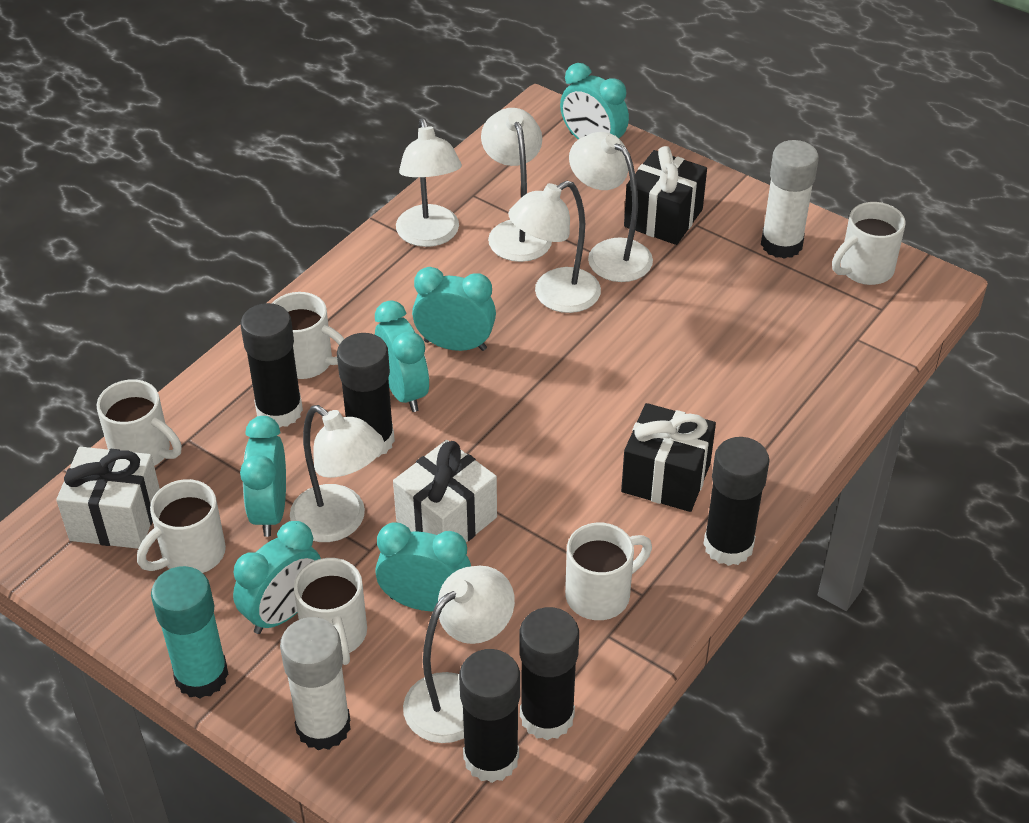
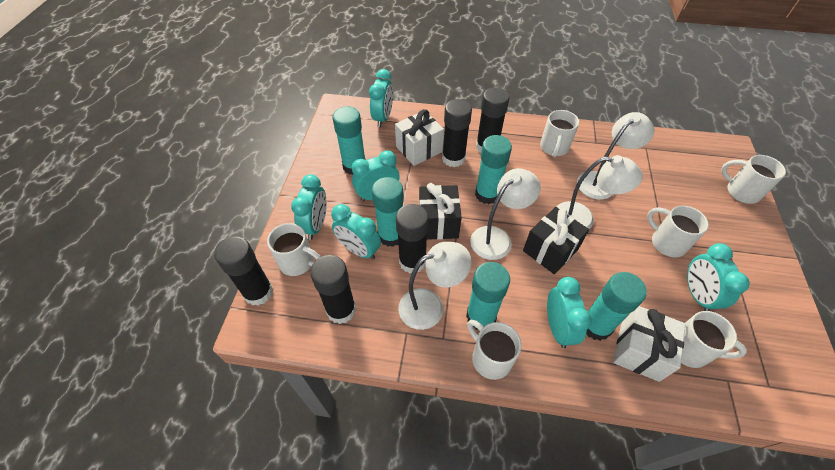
turquoise glue stick: [151,566,229,698] = 1 -> [332,106,365,175] [372,177,404,247] [466,262,510,330] [475,135,512,204] [586,272,647,341] = 5
white glue stick: [280,617,350,750] [761,140,819,259] = 2 -> none = 0
white lamp: [290,405,384,542] [396,118,462,247] [403,566,515,743] [481,108,552,262] [508,181,601,313] [569,132,653,282] = 6 -> [398,242,471,330] [470,168,540,260] [556,155,643,229] [577,112,654,200] = 4

